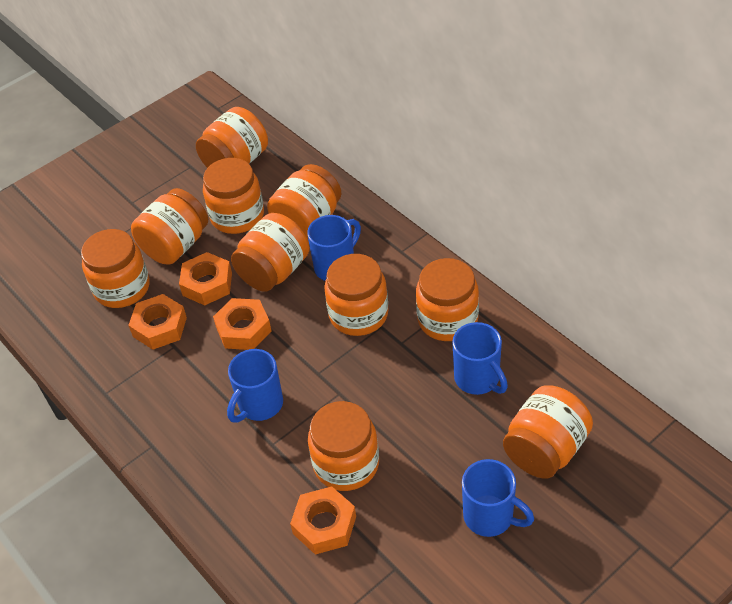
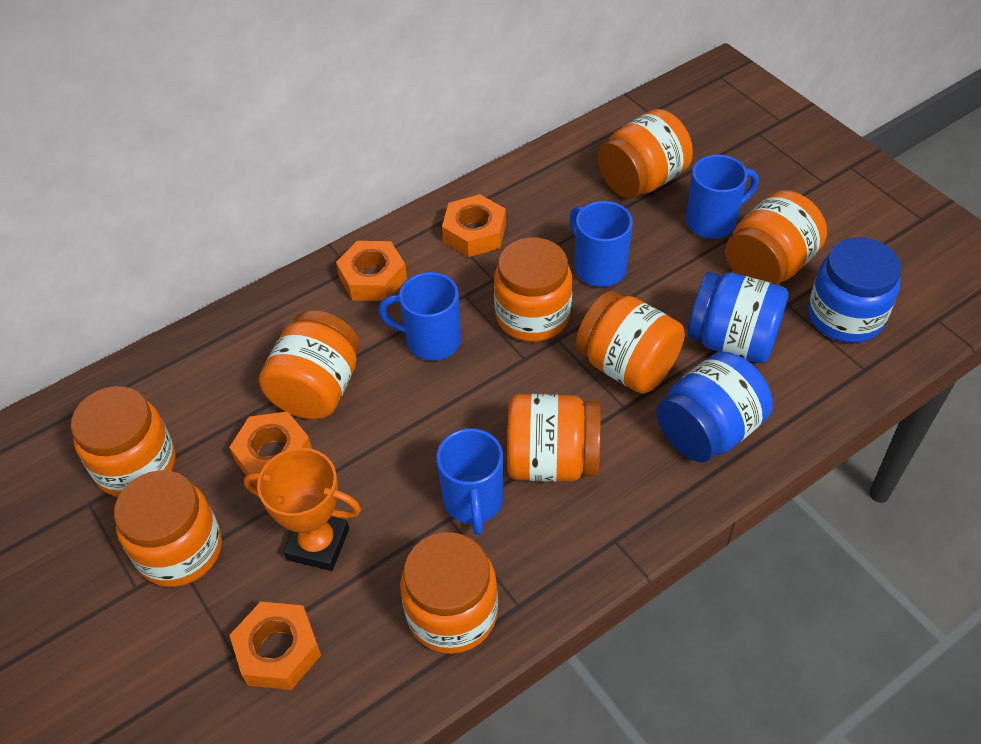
blue jar: none = 0 -> [657,352,773,462] [687,272,789,363] [808,237,901,343] = 3
orange jar: [81,229,150,308] [131,188,208,265] [196,107,268,168] [203,158,264,234] [231,213,310,292] [267,164,341,239] [308,401,379,491] [324,254,389,336] [416,258,479,341] [503,385,593,479] = 10 -> [71,386,176,497] [114,470,222,587] [259,310,360,419] [400,532,498,654] [494,238,572,342] [507,394,601,482] [576,291,685,394] [598,109,693,199] [725,190,827,285] = 9
orange trophy: none = 0 -> [244,448,361,571] = 1

